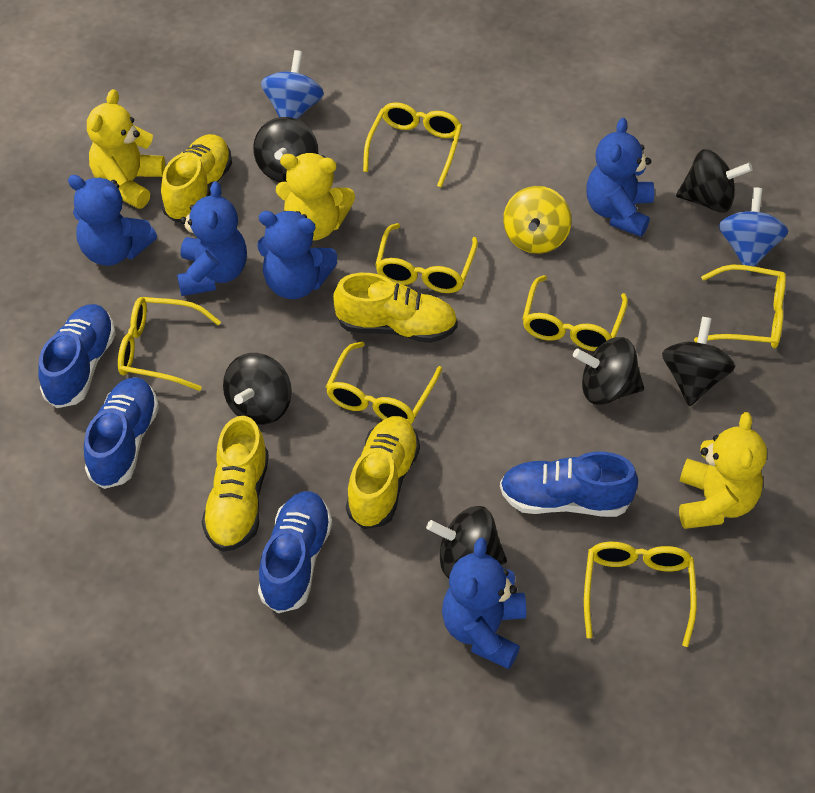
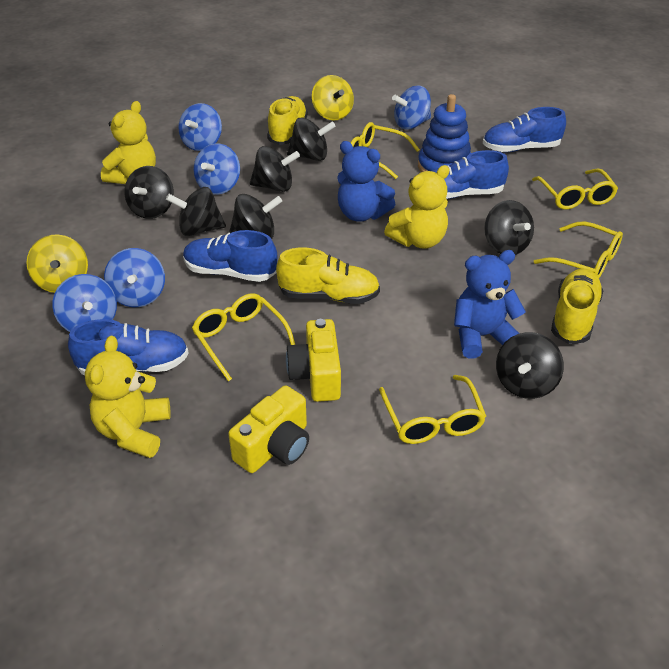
black spinning top: [223,353,292,425] [253,117,318,182] [426,506,507,578] [573,337,644,405] [662,317,735,406] [676,149,753,213] = 6 -> [124,166,174,219] [166,187,226,236] [229,194,282,239] [250,146,300,192] [287,117,336,161] [484,200,534,255] [496,332,564,399] = 7
blue spinning top: [261,50,324,119] [719,187,788,272] = 2 -> [52,274,117,332] [104,248,165,307] [178,103,222,151] [194,143,240,195] [392,85,431,130] = 5
blue stacking toy: none = 0 -> [418,94,471,172] = 1
blue teddy bear: [68,175,157,266] [177,181,247,296] [257,211,337,299] [442,538,526,669] [586,118,654,237] = 5 -> [337,141,396,222] [454,250,526,359] = 2
yellow camera: none = 0 -> [228,385,309,473] [286,319,341,402] = 2
yellow glasses: [118,297,221,391] [326,341,442,424] [363,102,462,187] [375,223,478,293] [523,275,628,351] [584,542,697,647] [694,265,786,348] = 7 -> [192,293,295,381] [351,122,420,179] [379,375,486,444] [532,168,618,210] [534,221,623,278] = 5
yellow shoe: [161,134,232,222] [202,416,269,552] [333,273,458,343] [346,416,420,529] = 4 -> [267,96,308,145] [276,247,380,304] [551,268,604,344] = 3
yellow spinning top: [503,186,572,254] = 1 -> [26,234,88,293] [312,75,354,121] = 2

